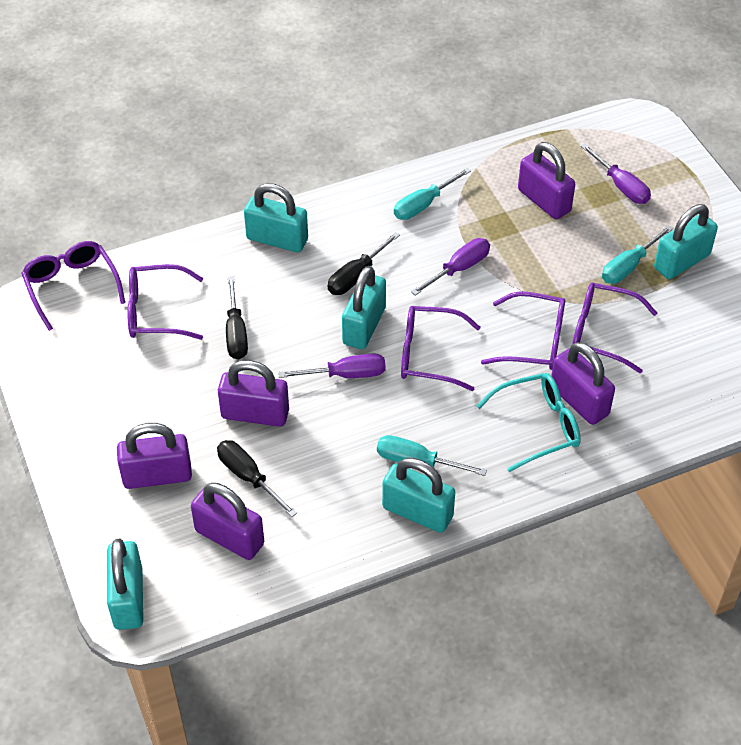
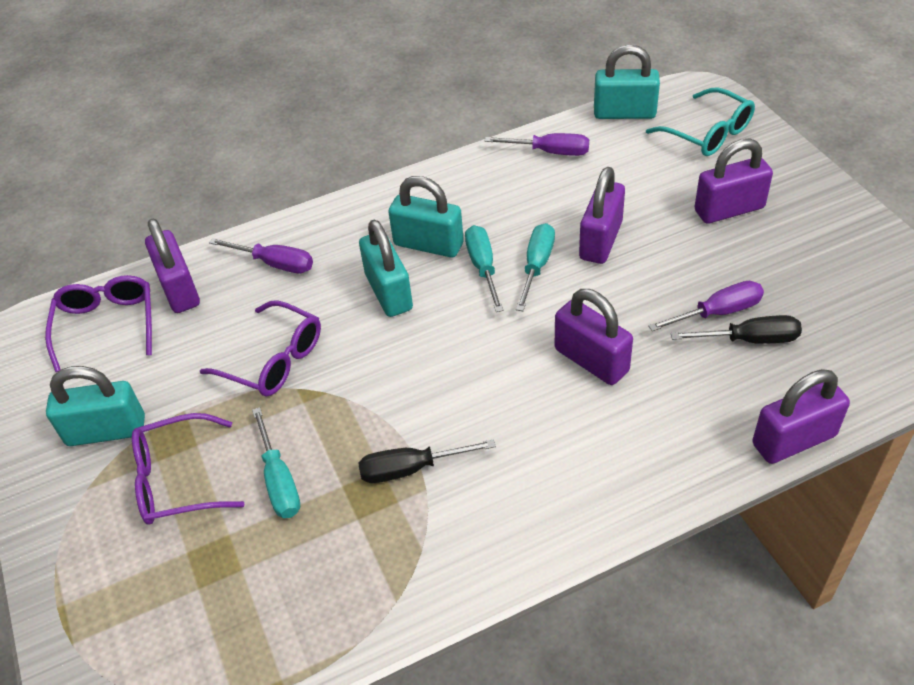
black screwdriver: [217,440,297,517] [226,276,248,359] [328,232,400,295] = 3 -> [358,439,496,483] [671,315,802,344] = 2
purple glasses: [21,241,125,331] [127,264,203,340] [401,306,481,391] [481,291,565,370] [572,282,657,373] = 5 -> [45,275,152,372] [132,413,244,525] [200,300,321,396] = 3
turquoise padlock: [107,539,143,630] [244,183,308,253] [342,266,386,349] [382,458,455,533] [654,204,718,279] = 5 -> [46,366,145,446] [359,220,413,317] [388,176,464,257] [594,45,660,119] = 4

